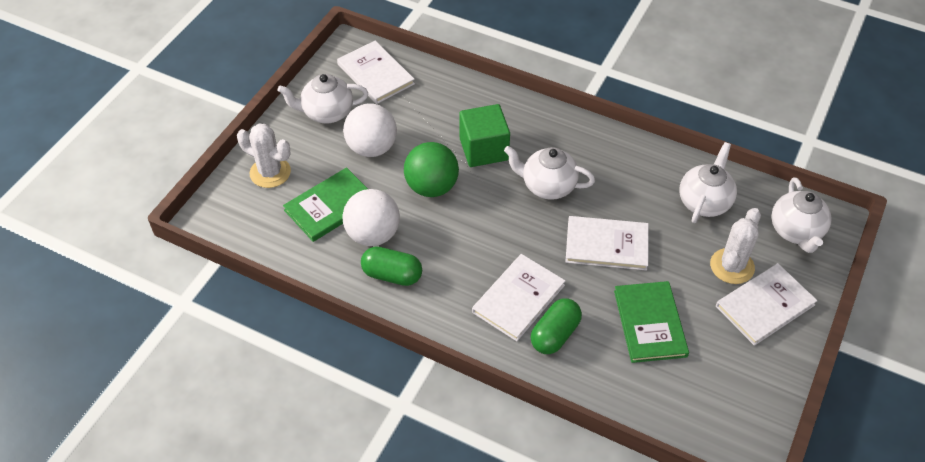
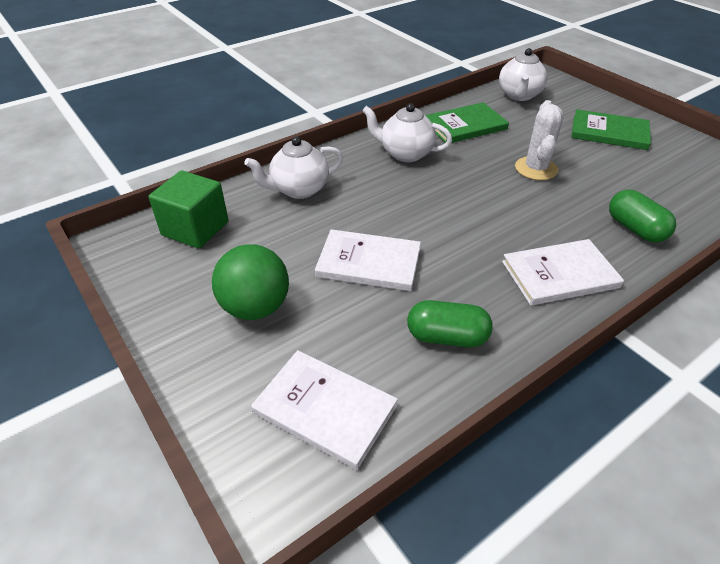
white ball: [342,189,400,246] [343,104,397,157] = 2 -> none = 0
white book: [337,41,415,104] [472,254,566,341] [565,216,649,271] [716,263,818,346] = 4 -> [251,350,398,470] [315,229,421,291] [502,239,624,305] = 3
white cactus: [237,124,291,188] [710,208,761,284] = 2 -> [515,100,564,180] = 1
white teapot: [278,74,368,124] [504,146,595,200] [680,142,737,223] [771,177,832,253] = 4 -> [245,137,343,199] [362,103,452,162] [499,48,548,101] = 3

